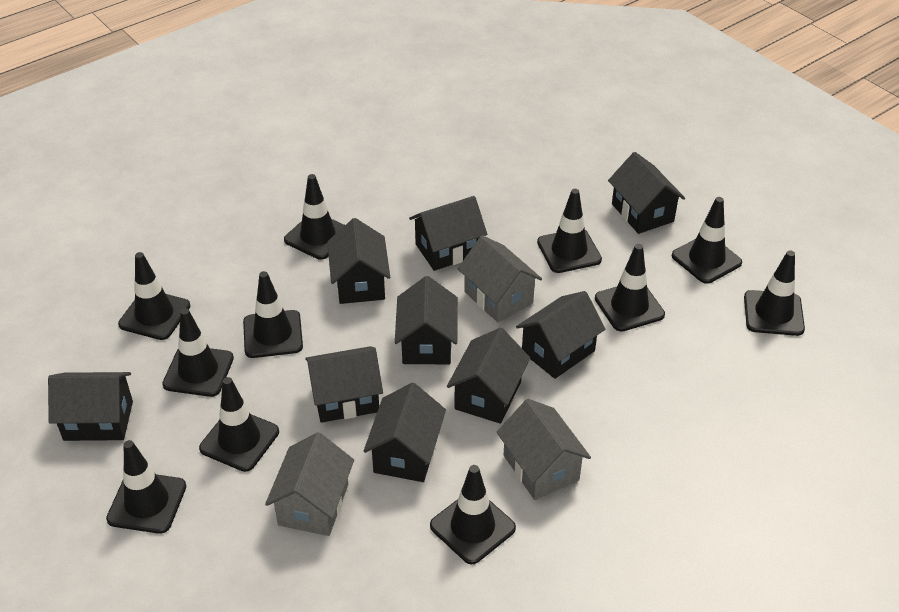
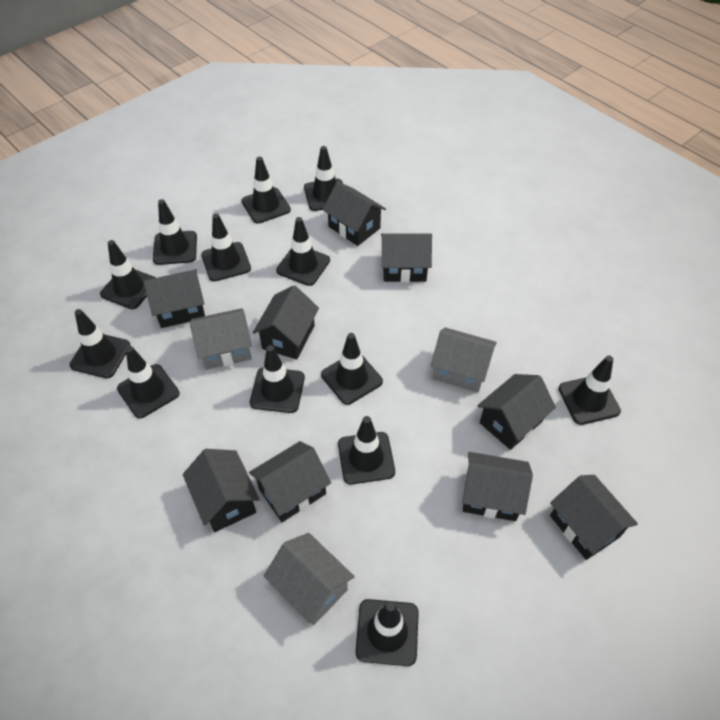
black traffic cone: [106,440,186,534] [118,252,190,340] [162,308,234,397] [199,377,279,472] [243,271,303,358] [284,174,345,260] [430,465,516,565] [537,189,602,273] [595,244,665,332] [672,197,742,284] [744,250,805,336] = 11 -> [70,309,130,378] [100,240,156,309] [117,346,180,418] [153,199,197,265] [201,213,251,281] [241,157,291,224] [250,345,305,413] [276,217,330,286] [304,146,343,211] [321,333,383,405] [338,416,395,484] [356,599,419,666] [558,355,621,425] = 13

